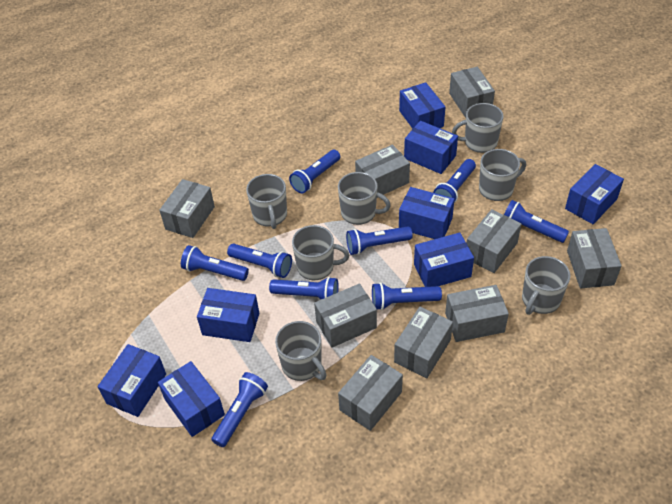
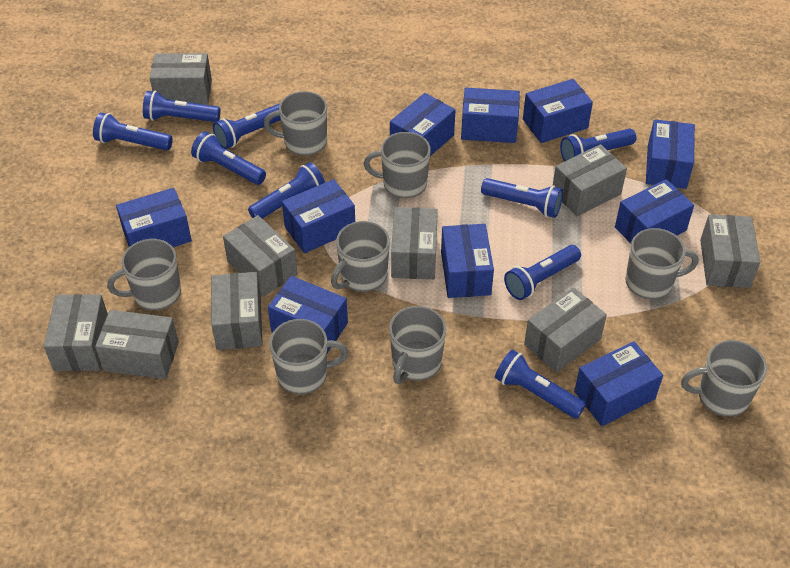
blue box: [98,344,166,417] [158,361,225,437] [197,288,259,342] [399,82,445,129] [399,187,454,239] [404,121,458,174] [414,232,474,287] [565,164,624,224] = 8 -> [116,188,192,247] [268,276,348,353] [282,179,355,253] [390,93,455,156] [441,224,494,298] [461,88,520,143] [523,79,593,143] [574,341,663,426] [615,179,694,243] [646,119,695,189] = 10
grey mug: [246,174,287,229] [275,321,326,381] [292,225,349,280] [338,172,391,225] [452,103,504,153] [479,149,526,201] [522,256,570,315] = 7 -> [107,239,181,310] [264,91,327,156] [270,319,349,394] [331,221,390,292] [364,132,431,198] [389,306,446,384] [625,228,698,299] [681,340,767,417] = 8

